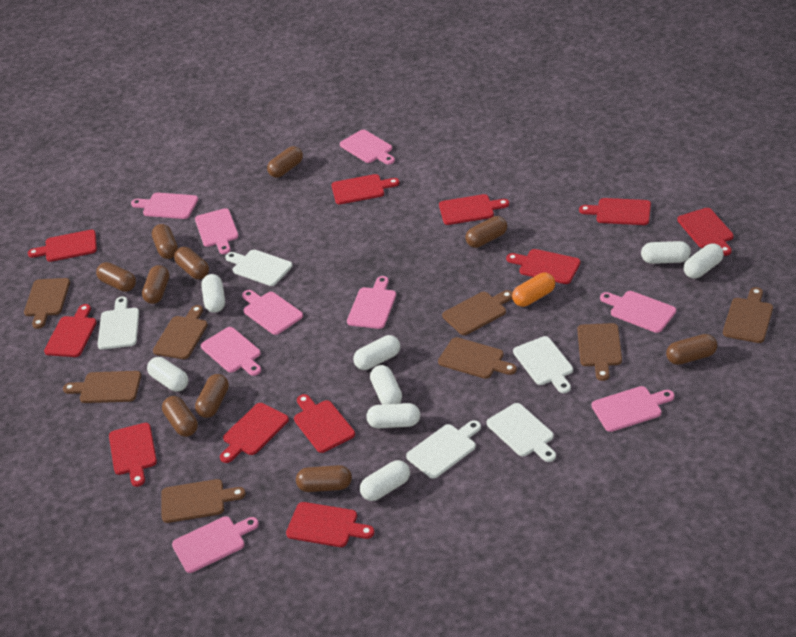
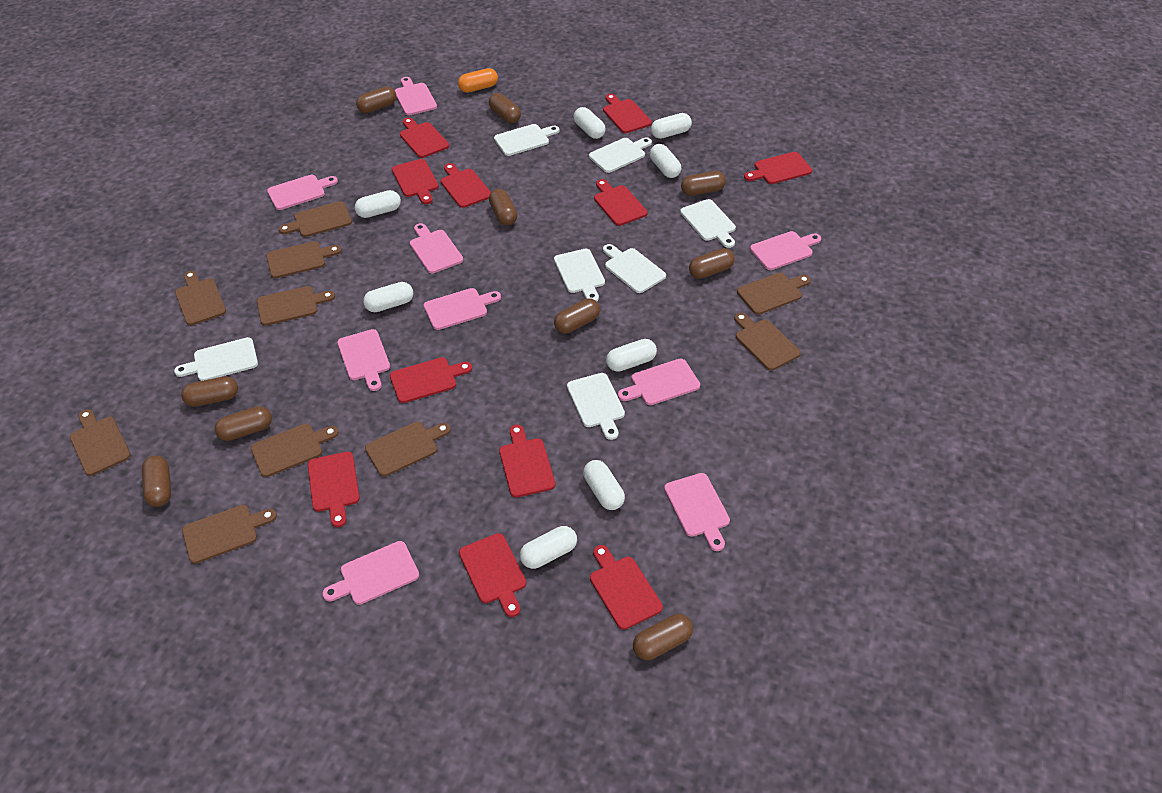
brown cutting board: [24,278,70,329] [63,371,141,403] [153,305,208,359] [161,479,246,523] [438,337,517,379] [442,290,513,335] [578,323,622,381] [723,287,773,343] = 8 -> [70,409,131,476] [175,271,226,326] [182,505,277,564] [251,424,339,477] [257,286,335,326] [266,241,341,278] [279,201,352,237] [365,422,451,477] [734,313,801,371] [737,273,811,315] = 10
white cutting board: [97,297,139,350] [225,250,293,286] [406,420,481,478] [487,403,556,462] [513,336,573,393] = 5 -> [174,337,258,381] [494,124,560,156] [554,249,605,301] [567,373,625,440] [589,137,652,173] [603,244,666,293] [680,199,736,248] = 7

